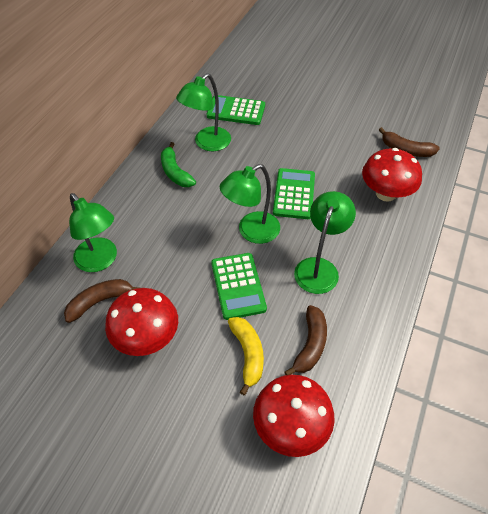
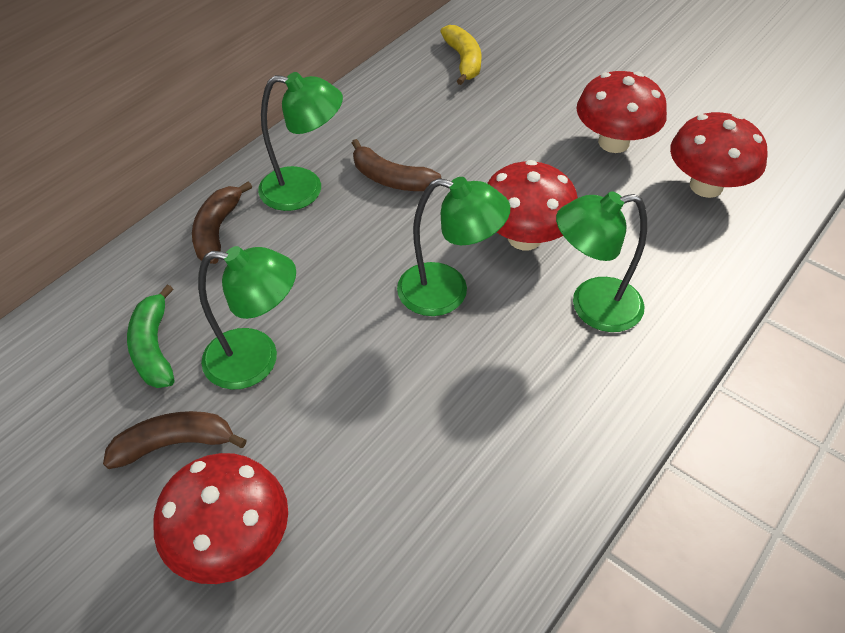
green calculator: [207,95,265,125] [211,253,267,320] [273,168,315,219] = 3 -> none = 0
red mushroom: [105,288,178,356] [253,375,334,457] [362,148,422,202] = 3 -> [154,453,288,584] [487,160,578,250] [576,71,667,153] [670,112,768,198] = 4

